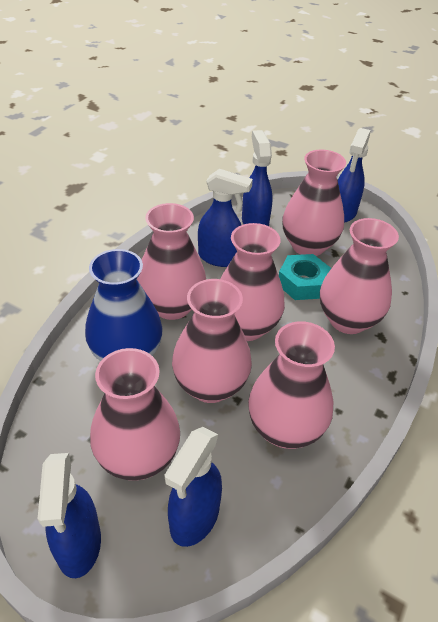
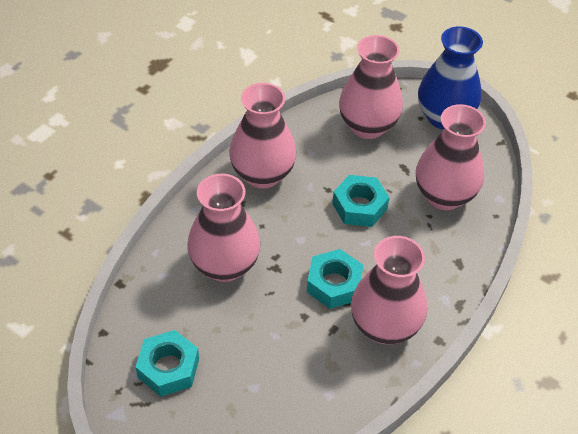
blue spray bottle: [38,453,101,578] [165,427,222,547] [198,169,253,267] [242,130,272,226] [338,128,370,223] = 5 -> none = 0
pink vase: [90,348,180,481] [137,203,206,320] [172,279,252,403] [220,223,285,341] [248,321,335,449] [282,150,346,256] [320,218,399,334] = 7 -> [187,174,260,282] [229,83,296,189] [339,35,403,139] [351,236,427,344] [416,104,486,210] = 5
turquoise nut: [279,254,331,300] = 1 -> [135,330,199,397] [307,249,363,309] [332,175,390,227] = 3

